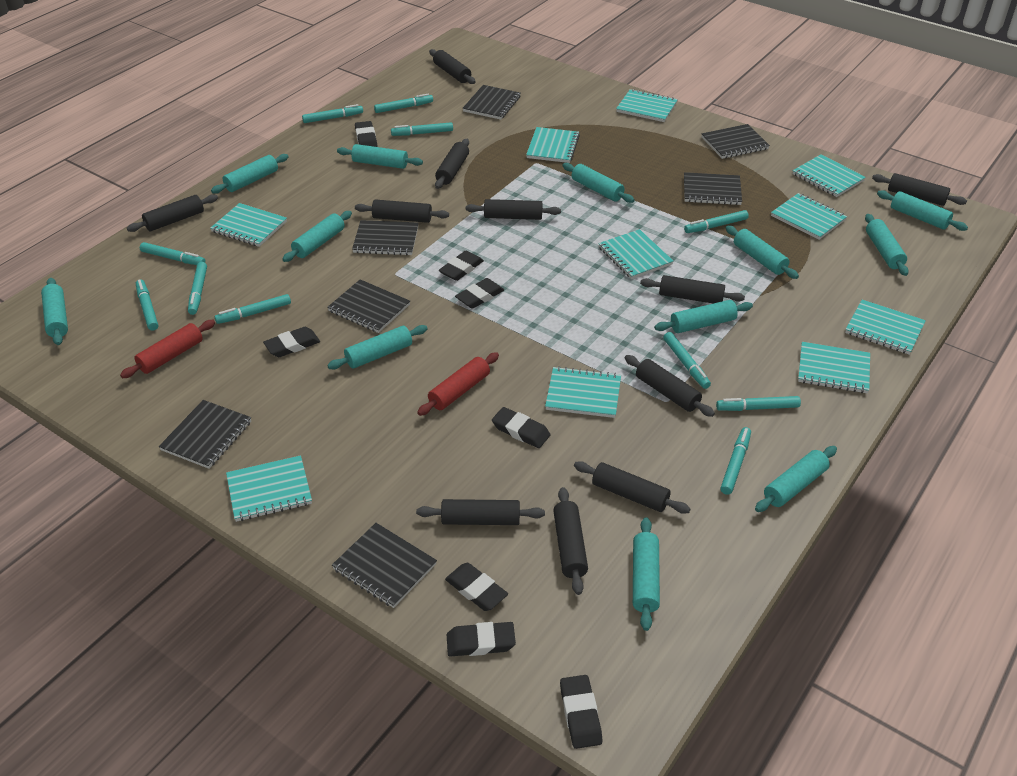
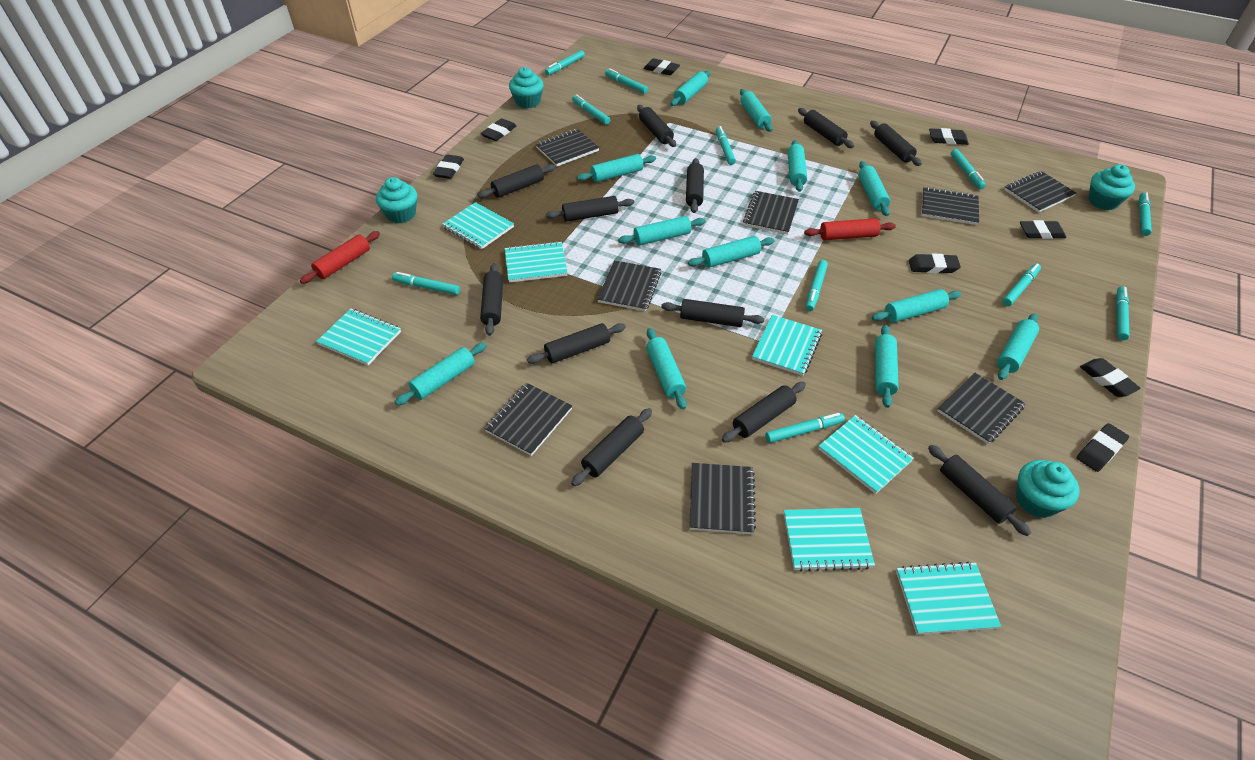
black notebook: [159,400,251,469] [327,279,410,333] [332,523,437,608] [352,220,418,255] [463,85,520,120] [684,172,742,205] [702,124,770,159] = 7 -> [484,383,572,456] [536,129,599,166] [597,260,661,311] [689,463,756,534] [743,191,799,234] [921,187,979,225] [938,373,1026,444] [1004,171,1076,213] = 8
black rolling pin: [127,194,218,232] [355,199,449,223] [416,499,545,525] [429,49,476,84] [435,139,469,189] [466,199,561,220] [553,487,588,595] [574,461,690,514] [625,355,715,417] [640,275,745,303] [872,173,967,206] = 11 -> [478,164,555,198] [480,263,503,336] [527,323,626,364] [546,196,634,222] [571,408,652,486] [637,105,676,147] [661,299,764,327] [686,158,704,213] [722,382,806,443] [798,108,854,148] [870,121,922,166] [928,445,1031,536] = 12
turquoise cupcake: none = 0 -> [376,177,417,223] [509,67,544,108] [1016,460,1080,518] [1088,164,1135,210] = 4
turquoise notebook: [210,203,287,247] [226,455,312,522] [526,127,580,163] [545,366,621,418] [598,229,673,279] [616,89,678,122] [771,193,847,240] [793,154,866,197] [798,342,870,393] [845,300,926,355] = 10 -> [316,309,401,365] [442,202,514,249] [505,241,568,283] [752,315,822,376] [784,508,875,571] [818,415,914,494] [896,561,1001,635] = 7

